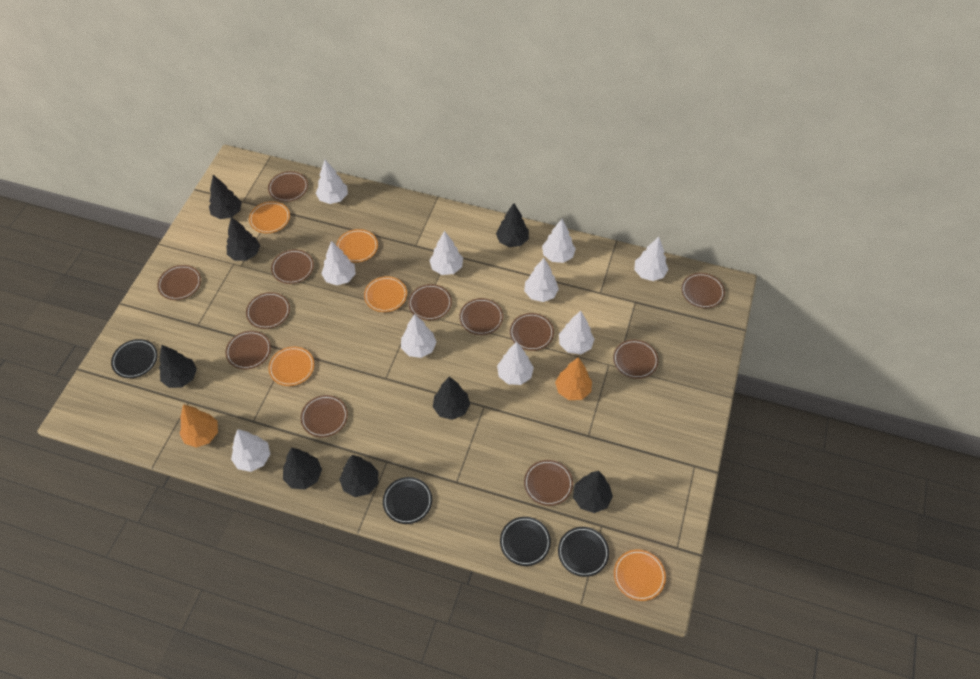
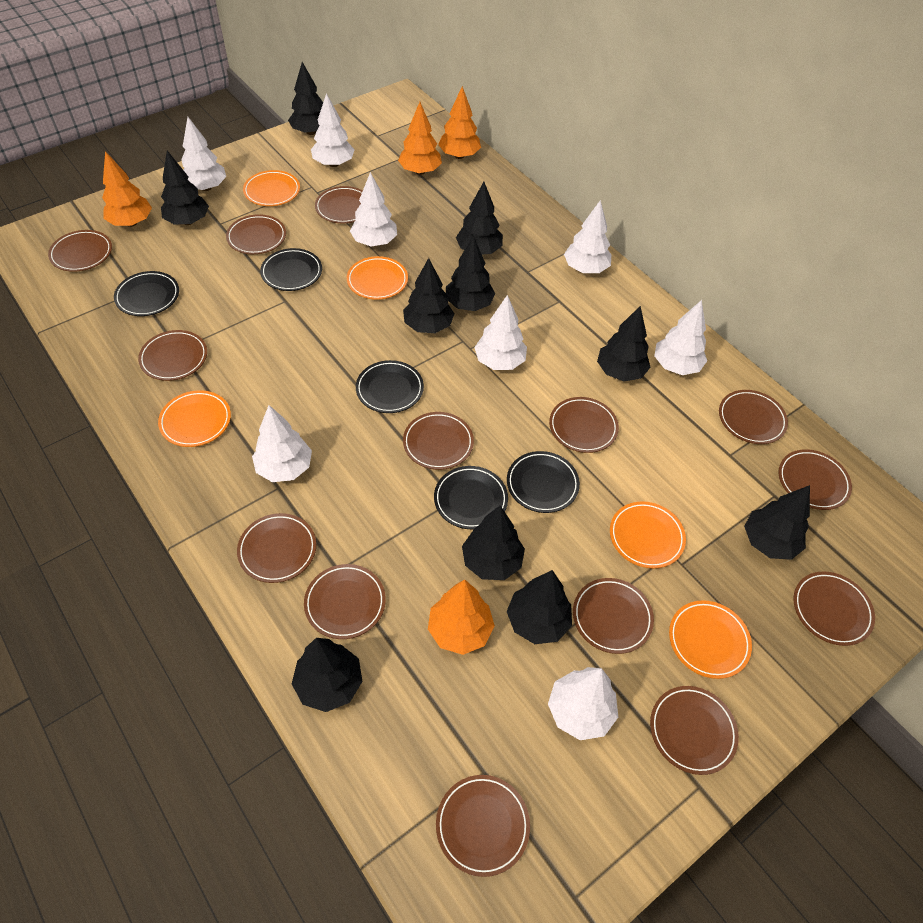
black plate: [111,339,158,378] [383,477,432,524] [500,517,551,566] [558,527,609,577] = 4 -> [114,271,179,316] [260,248,322,291] [356,360,424,413] [434,466,508,529] [507,451,580,513] = 5
black tree: [159,345,197,388] [209,175,242,219] [227,217,260,261] [283,447,322,489] [339,455,378,497] [433,376,470,420] [496,203,529,247] [573,471,613,513] = 8 -> [161,151,209,225] [288,62,323,135] [292,638,362,712] [403,258,455,333] [446,236,495,311] [456,182,503,254] [462,505,525,580] [507,570,572,644] [597,306,650,381] [744,485,810,560] = 10
brown plate: [157,265,201,300] [226,331,271,369] [246,292,290,329] [268,171,308,202] [271,249,314,284] [301,395,348,437] [408,284,452,320] [459,298,503,335] [510,313,554,351] [524,460,573,506] [613,340,659,379] [682,273,725,308] = 12 -> [48,230,112,272] [138,330,207,381] [226,214,286,254] [237,513,316,583] [304,564,386,639] [315,186,363,223] [403,412,474,470] [436,775,530,877] [549,397,619,453] [573,578,654,654] [650,686,739,775] [719,390,788,444] [779,449,852,510] [793,571,875,646] = 14
orange tree: [179,404,218,448] [555,357,592,400] = 2 -> [102,151,152,227] [398,102,442,175] [428,579,495,655] [438,86,481,159] = 4
white tree: [231,429,270,472] [316,160,348,204] [321,241,356,285] [401,314,437,358] [429,231,463,275] [497,342,534,385] [524,258,559,302] [542,219,576,263] [559,311,594,355] [634,237,668,281] = 10 -> [181,117,226,191] [252,405,312,482] [311,93,355,167] [350,172,397,246] [474,295,527,370] [548,667,618,740] [564,200,612,273] [654,300,707,375] = 8

